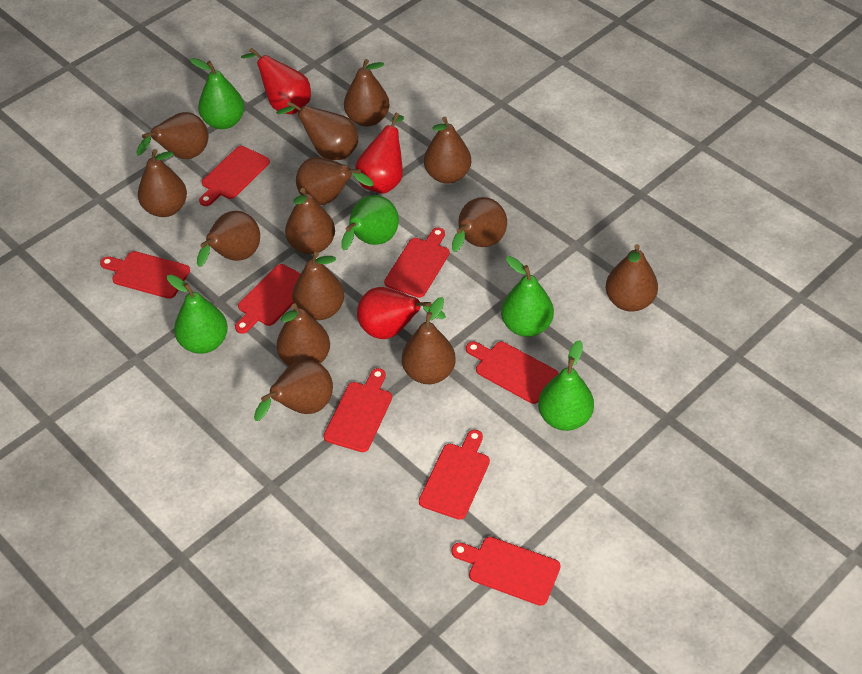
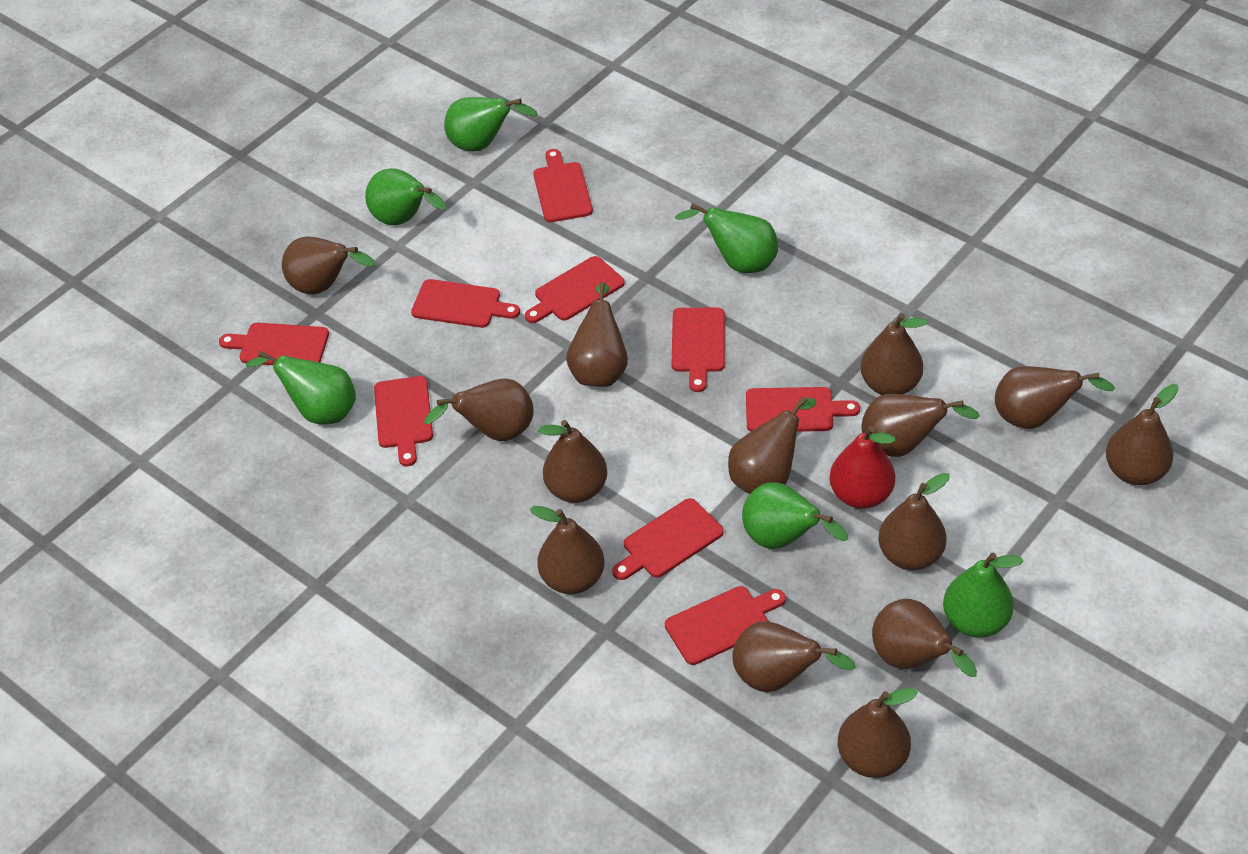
green pear: [167,275,228,354] [190,58,244,129] [341,195,399,250] [501,256,554,337] [538,340,594,431] = 5 -> [246,351,356,424] [365,168,446,225] [444,97,538,152] [675,203,778,273] [742,482,848,549] [943,553,1023,638] = 6
red cutting board: [100,251,190,299] [199,146,270,206] [235,264,301,334] [323,368,392,452] [384,228,450,298] [419,430,490,520] [451,537,561,606] [466,341,558,404] = 8 -> [219,323,329,365] [374,376,433,466] [411,279,520,328] [525,256,625,323] [533,149,593,222] [612,498,724,580] [665,586,786,665] [672,308,725,392] [746,387,860,432] = 9
red pear: [241,47,311,114] [355,113,404,194] [357,287,446,339] = 3 -> [829,426,895,509] = 1

